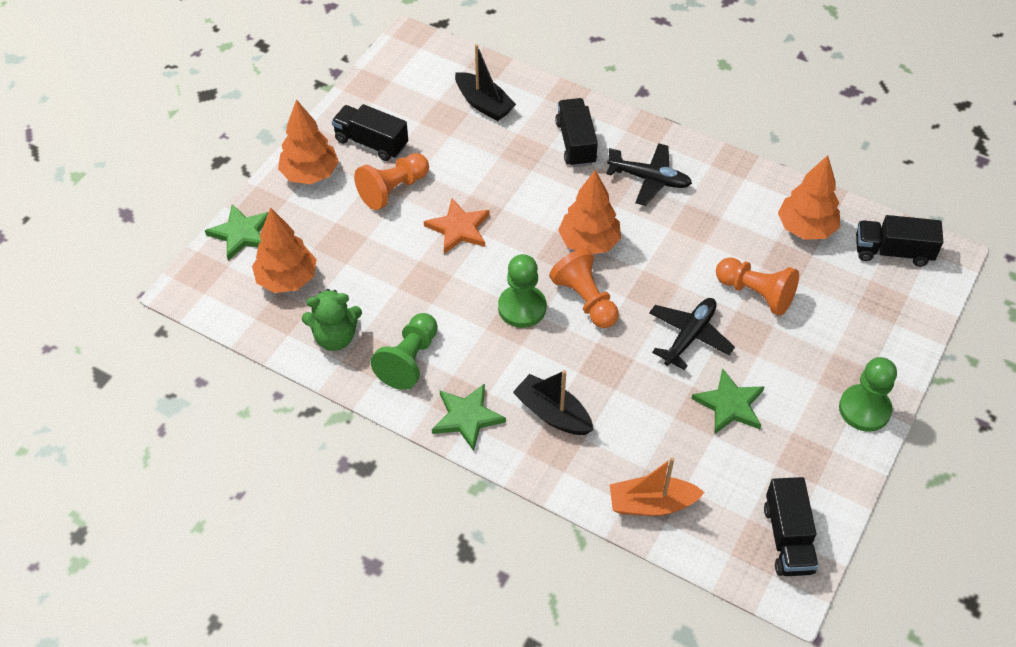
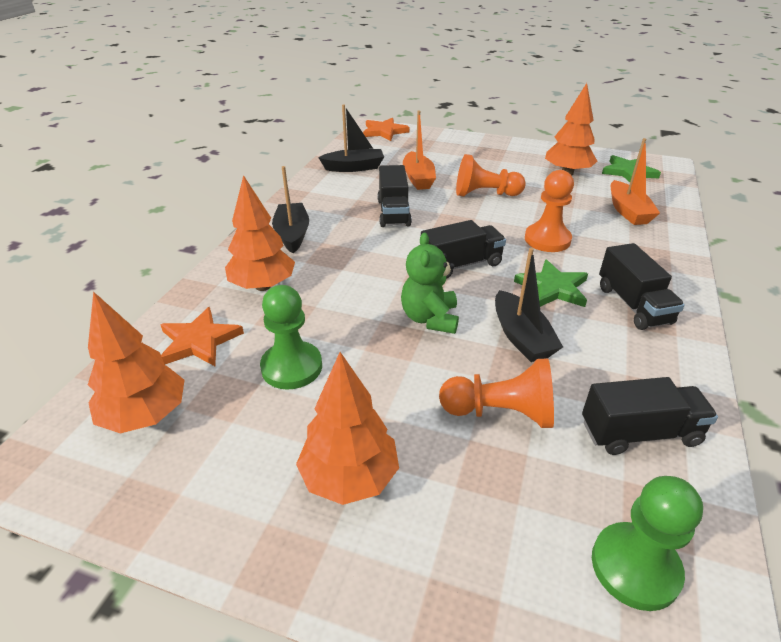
black boat: [455,44,516,121] [513,370,593,435] = 2 -> [272,166,309,253] [318,104,384,172] [495,248,563,362] = 3
black plane: [606,143,692,206] [649,298,735,370] = 2 -> none = 0
green pawn: [371,313,438,390] [498,254,546,328] [839,357,897,432] = 3 -> [260,285,322,389] [592,476,703,611] = 2
green star: [205,204,269,261] [432,383,506,451] [691,368,765,435] = 3 -> [514,259,588,307] [602,155,661,182] = 2
orange boat: [610,457,705,516] = 1 -> [403,111,436,190] [611,138,660,225] = 2
orange star: [424,198,489,254] = 1 -> [160,307,244,366] [363,118,410,141] = 2

